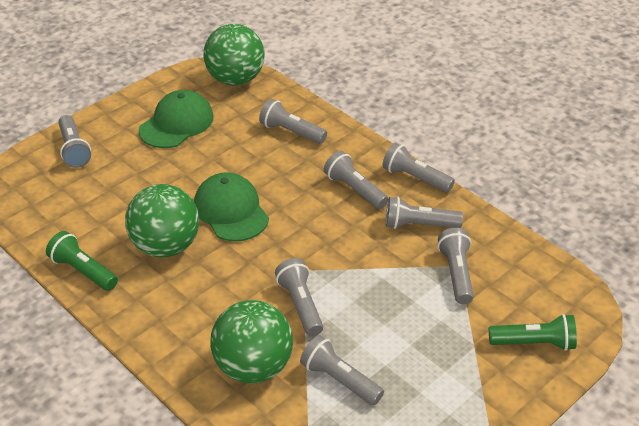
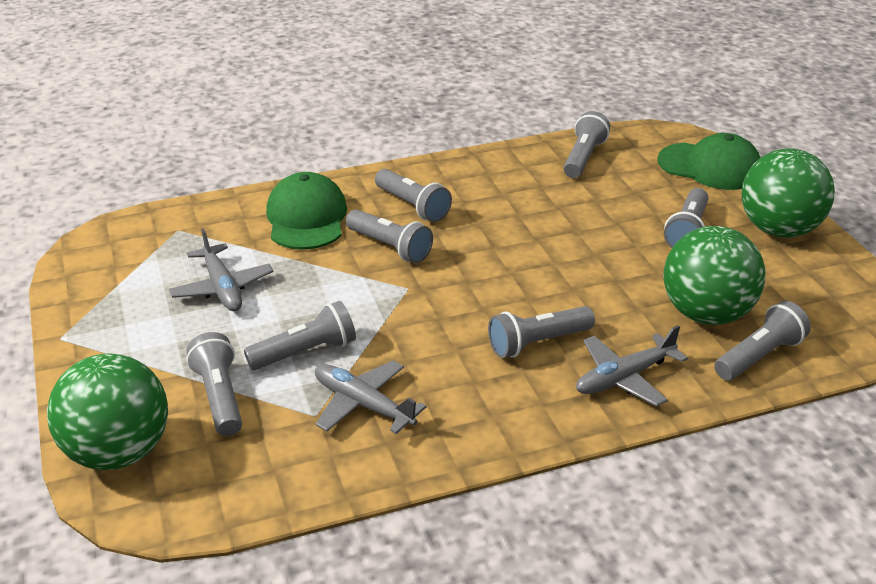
green flashlight: [46,231,118,291] [489,314,577,351] = 2 -> none = 0
grey plane: none = 0 -> [169,228,273,311] [315,360,427,434] [576,325,688,407] = 3

